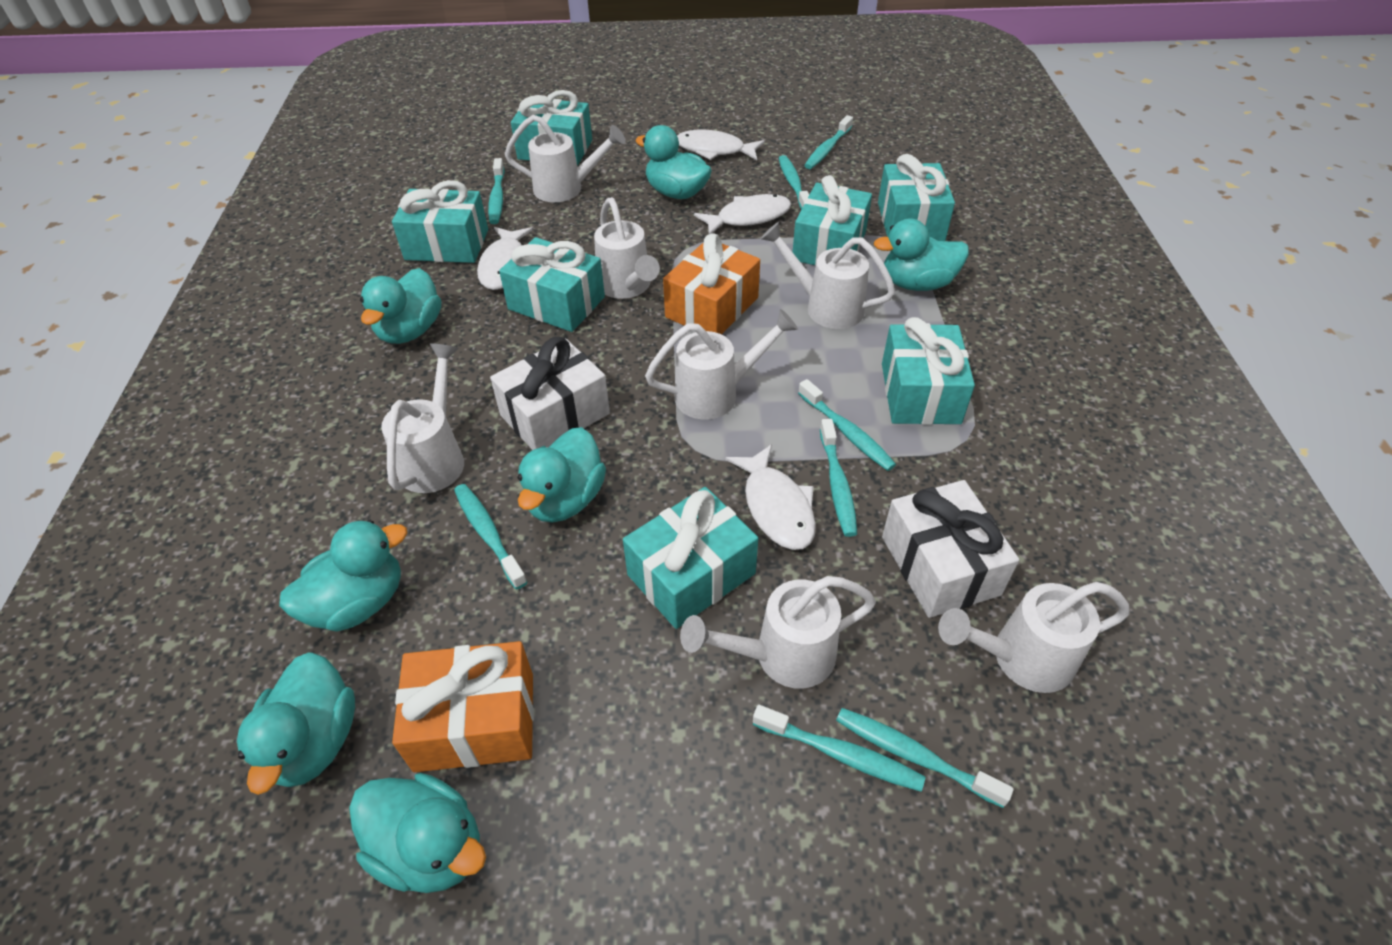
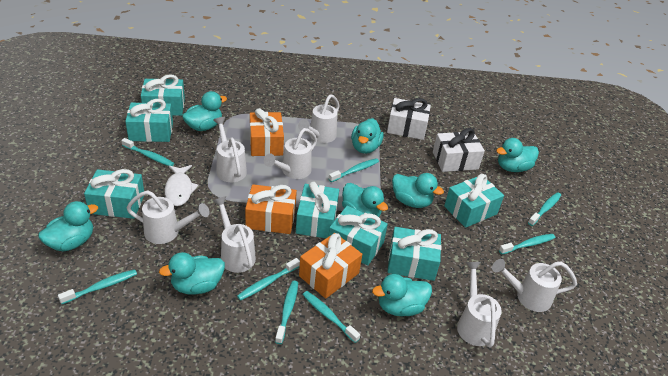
orange gift: [392,641,534,772] [663,233,760,335] = 2 -> [245,184,297,234] [250,108,284,156] [299,233,362,299] = 3
turquoise duck: [237,652,355,795] [279,520,407,632] [349,773,486,893] [360,268,441,344] [517,427,606,523] [635,125,712,199] [873,218,969,291] = 7 -> [38,201,98,251] [159,252,225,295] [182,91,227,131] [342,183,388,217] [351,118,384,154] [372,274,432,316] [392,173,444,208] [496,138,539,172] = 8
white fish: [477,227,533,290] [677,130,765,160] [694,194,791,234] [725,444,816,550] = 4 -> [165,165,199,206] = 1

